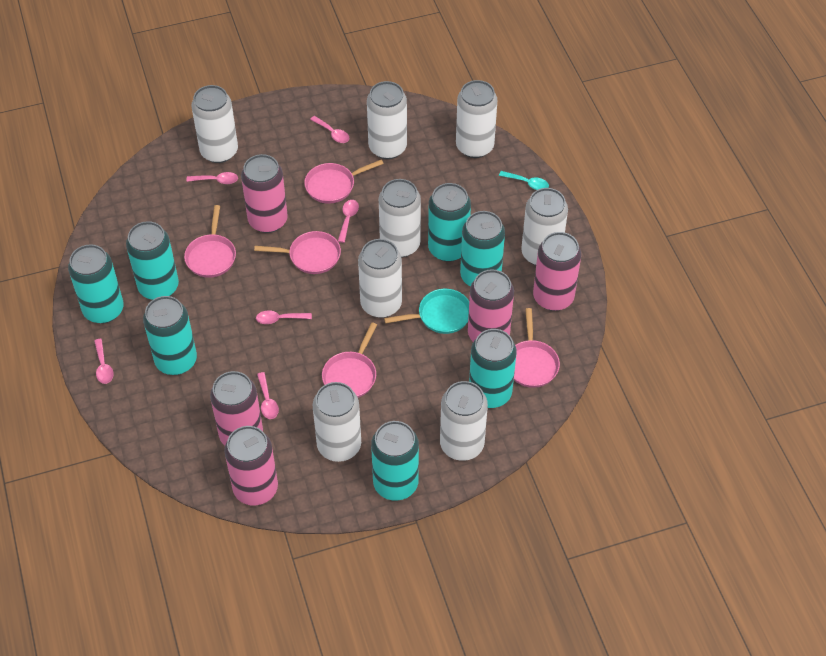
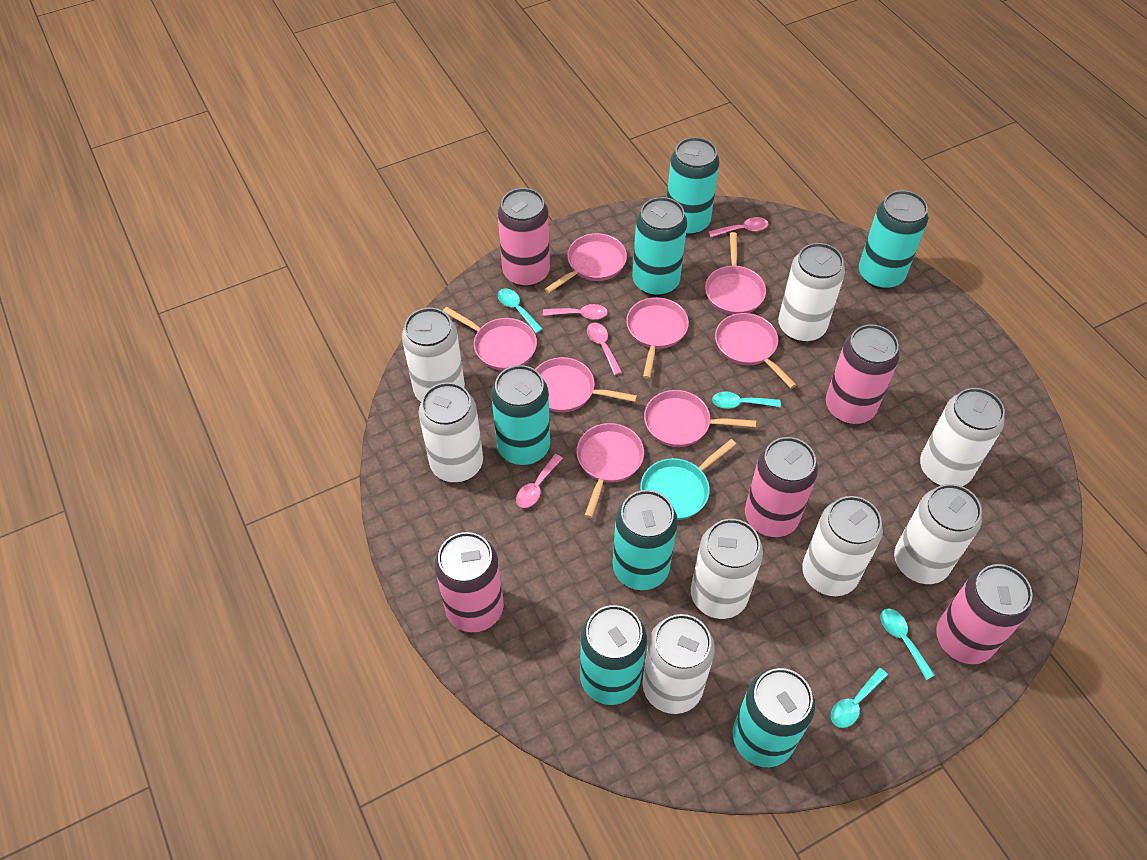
pink pan: [184,205,236,278] [254,231,341,274] [304,159,384,204] [322,322,377,398] [514,308,560,388] = 5 -> [443,307,537,371] [535,357,637,412] [545,233,627,293] [577,423,644,518] [626,297,689,379] [644,390,756,447] [705,232,766,315] [715,313,796,389] = 8
pink spoon: [94,339,114,384] [186,172,238,184] [256,310,312,324] [257,372,279,419] [310,116,350,143] [338,200,359,243] = 6 -> [516,454,563,508] [543,304,608,320] [587,323,622,375] [708,217,768,237] = 4
turquoise spoon: [499,171,549,190] = 1 -> [498,289,543,334] [712,391,781,409] [831,668,888,728] [881,609,935,680] = 4

